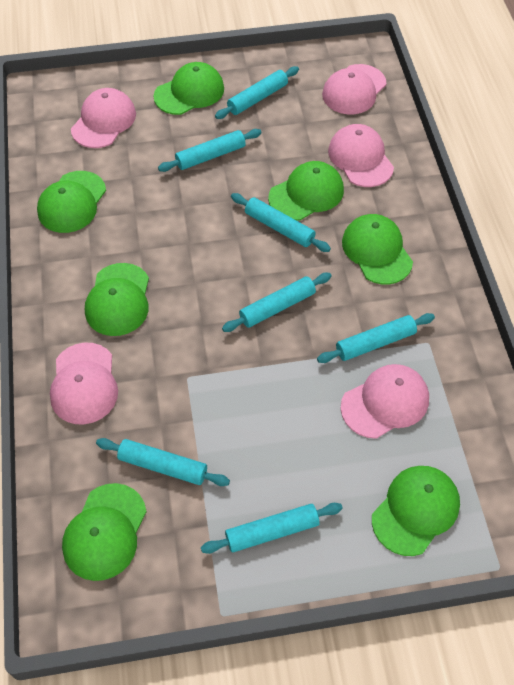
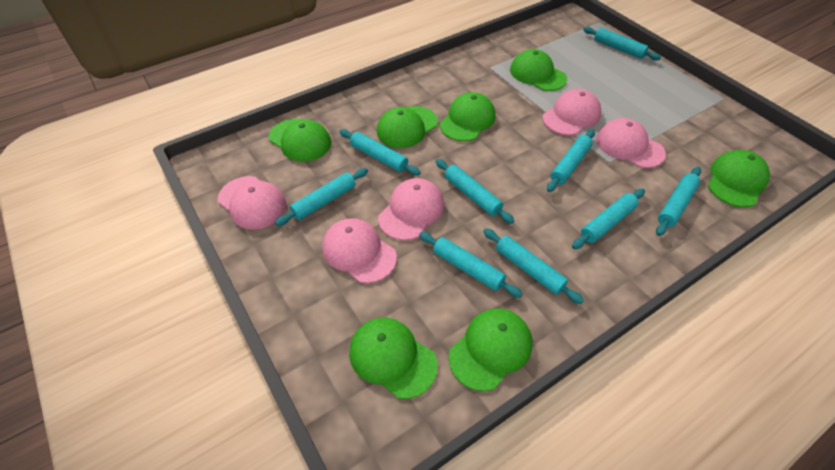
turquoise rolling pin: [96,438,230,486] [158,129,262,172] [201,503,343,554] [215,66,299,119] [222,273,332,332] [231,193,331,252] [317,313,435,363] = 7 -> [275,168,368,226] [340,129,421,175] [419,232,523,298] [436,159,514,224] [483,228,584,304] [547,130,595,192] [572,189,645,249] [583,27,661,61] [656,167,701,236] = 9

